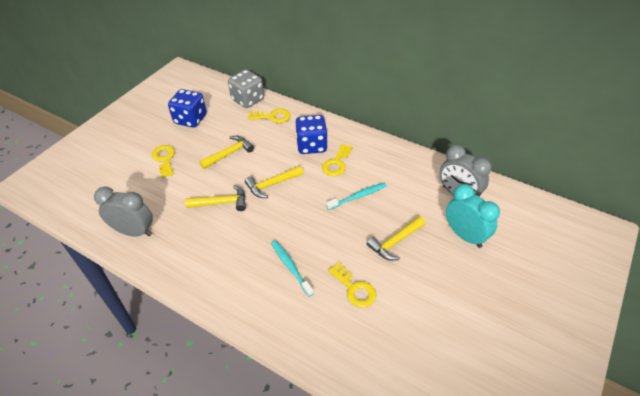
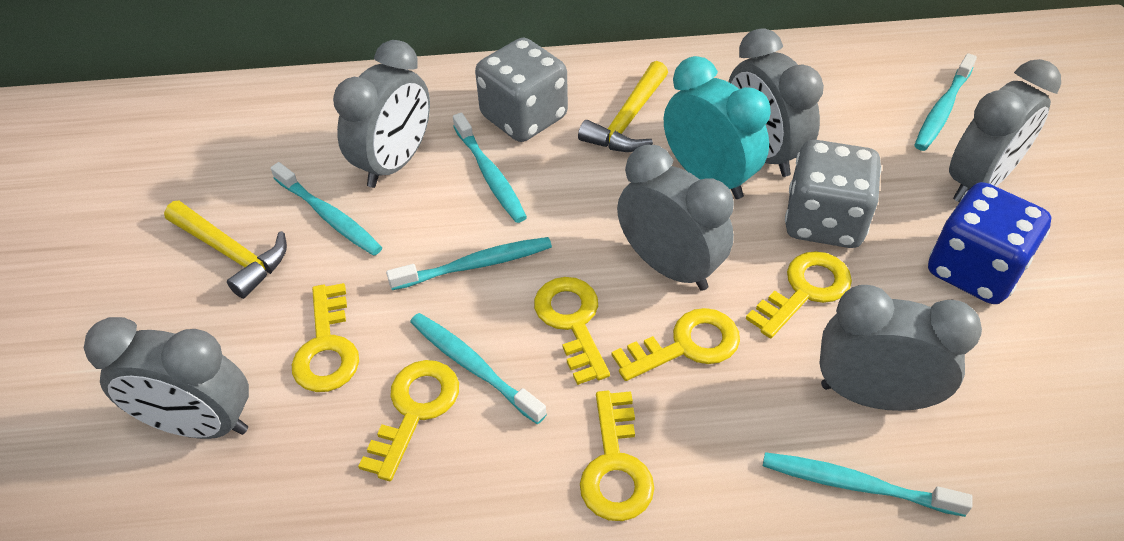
blue dice: [168,89,207,128] [295,115,328,154] = 2 -> [928,182,1052,304] = 1
grey clock: [94,187,153,237] [440,145,492,196] = 2 -> [84,317,249,439] [333,40,430,188] [617,145,734,291] [729,28,824,177] [820,285,982,411] [949,59,1061,202] = 6
grey dice: [228,70,264,108] = 1 -> [475,37,568,142] [785,140,882,248] = 2
turquoise toothbrush: [271,240,314,297] [326,183,387,210] = 2 -> [271,162,382,256] [386,237,552,290] [410,313,547,424] [453,113,527,223] [763,452,973,517] [914,53,977,151] = 6
yellow hammer: [185,185,246,211] [199,136,254,169] [245,166,303,198] [367,216,425,261] = 4 -> [164,201,287,299] [578,61,668,152] = 2
yellow key: [152,145,175,178] [248,109,290,123] [322,144,352,176] [328,263,376,308] = 4 -> [292,283,359,392] [358,360,459,481] [534,277,610,385] [580,391,654,521] [612,308,740,381] [746,251,852,338] = 6

